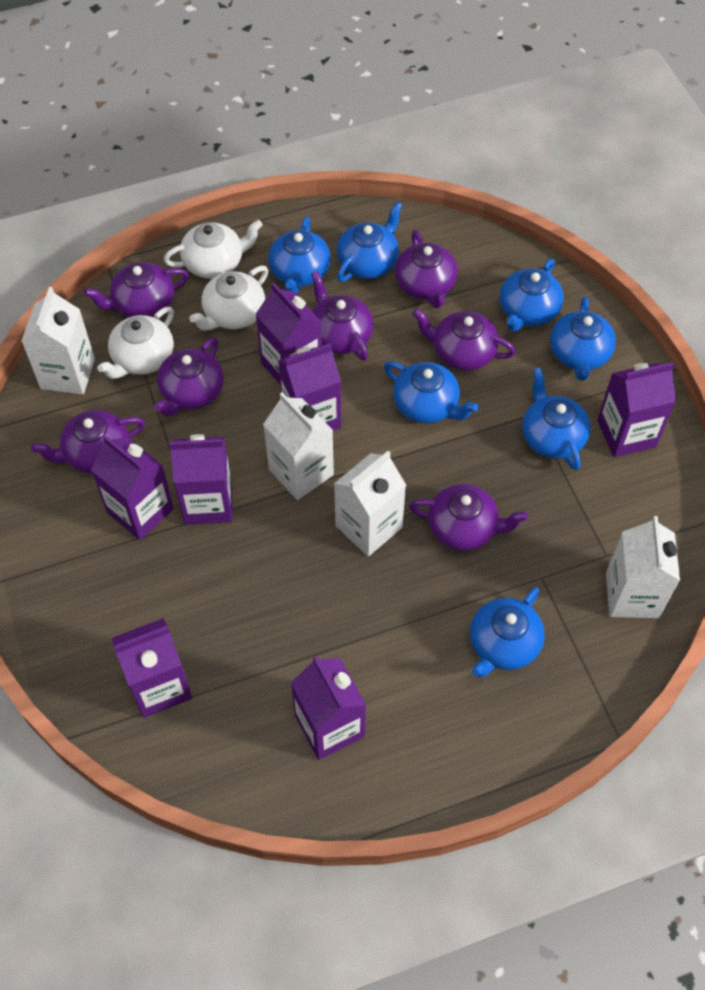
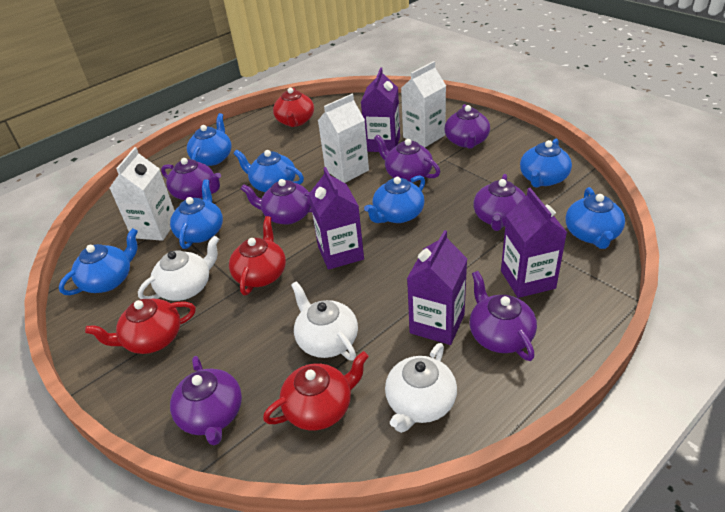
purple carton: [91,435,174,540] [112,618,192,718] [169,434,233,525] [255,283,322,384] [278,343,341,431] [291,656,366,760] [597,362,676,457] = 7 -> [309,167,364,270] [361,67,400,152] [407,230,467,345] [501,188,567,298] = 4
red teapot: none = 0 -> [85,299,196,354] [229,216,286,295] [263,351,369,430] [273,88,314,127] = 4
white carton: [21,287,95,395] [263,392,334,500] [334,451,406,556] [606,516,680,618] = 4 -> [110,147,175,241] [318,94,369,183] [401,61,446,147] = 3

